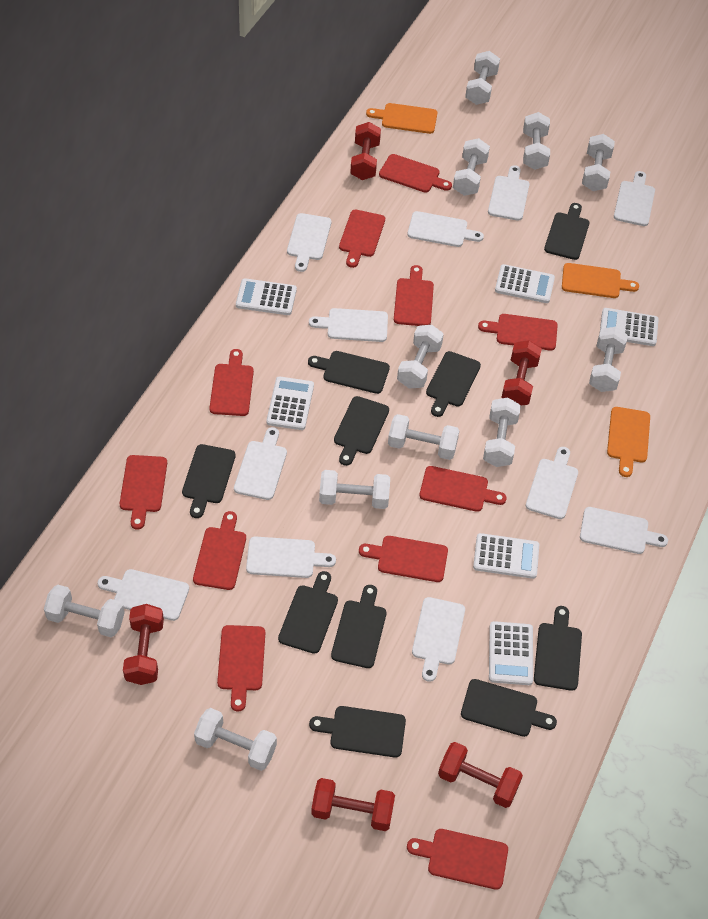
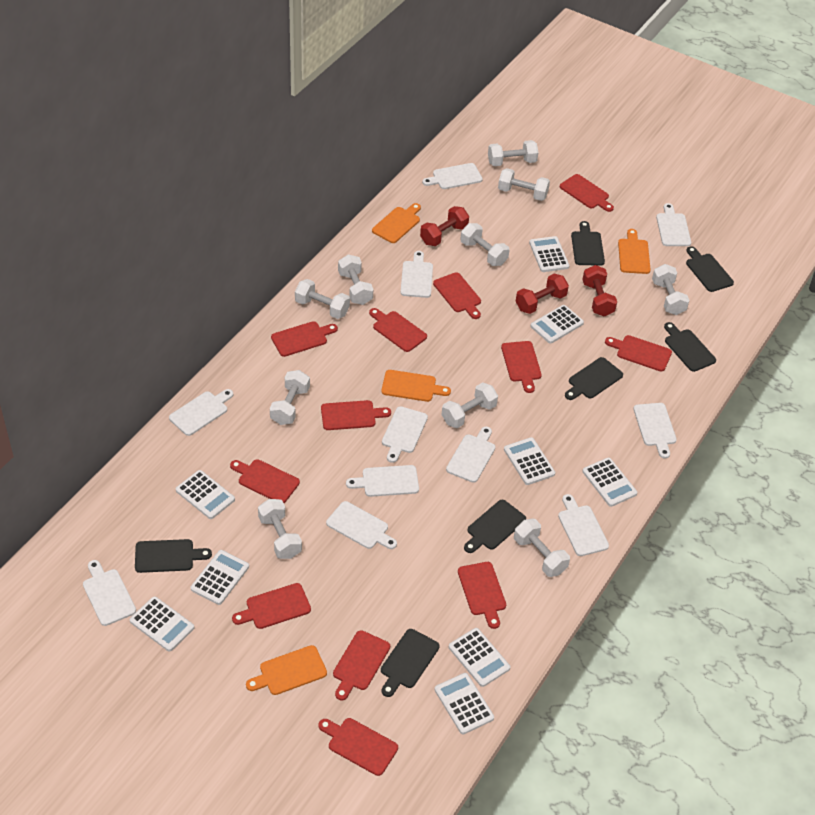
black cutting board: [182,444,236,518] [278,571,338,654] [308,351,390,394] [309,706,406,757] [331,585,386,668] [334,396,389,466] [426,351,481,417] [461,679,557,737] [534,606,582,691] [544,203,589,260] = 10 -> [135,539,212,573] [381,629,440,697] [464,500,526,553] [565,357,623,400] [571,221,605,266] [664,322,716,372] [686,246,734,292] = 7
orange cutting board: [366,103,437,134] [562,263,639,298] [607,407,650,477] = 3 -> [246,645,327,695] [372,203,421,243] [381,370,451,402] [618,229,651,274] = 4
red cutting board: [120,455,167,530] [193,511,246,590] [209,349,254,416] [217,625,265,712] [339,210,385,268] [359,536,448,582] [379,154,452,193] [394,265,434,326] [407,829,508,890] [419,466,507,512] [478,314,558,351] = 11 -> [230,459,300,503] [232,583,311,629] [271,321,338,357] [318,718,398,776] [321,400,391,430] [333,630,390,701] [369,308,427,352] [433,272,481,319] [458,562,506,629] [501,341,542,393] [560,174,614,212] [605,335,672,371] = 12
red dumbbell: [123,604,164,685] [311,778,395,831] [350,122,381,180] [438,742,523,808] [501,340,542,406] = 5 -> [420,206,469,246] [516,274,569,314] [582,265,617,317] = 3
white calculator: [236,278,297,315] [266,376,314,430] [473,533,539,579] [489,621,533,685] [495,264,555,303] [600,308,659,346] = 6 -> [130,596,194,652] [176,470,235,519] [191,550,249,605] [435,673,494,734] [449,628,510,687] [504,437,555,485] [529,236,570,272] [530,305,584,344] [582,458,637,507] = 9
white dumbbell: [44,585,125,637] [194,708,277,771] [319,470,390,509] [388,414,460,460] [397,325,444,388] [453,138,490,196] [465,51,500,105] [483,397,521,467] [523,112,550,170] [582,134,615,191] [589,327,628,392] = 11 -> [258,499,302,559] [270,370,310,425] [295,279,350,319] [338,254,373,305] [442,382,498,428] [461,223,510,266] [488,140,538,166] [498,168,550,201] [514,519,570,577] [652,264,690,315] = 10

